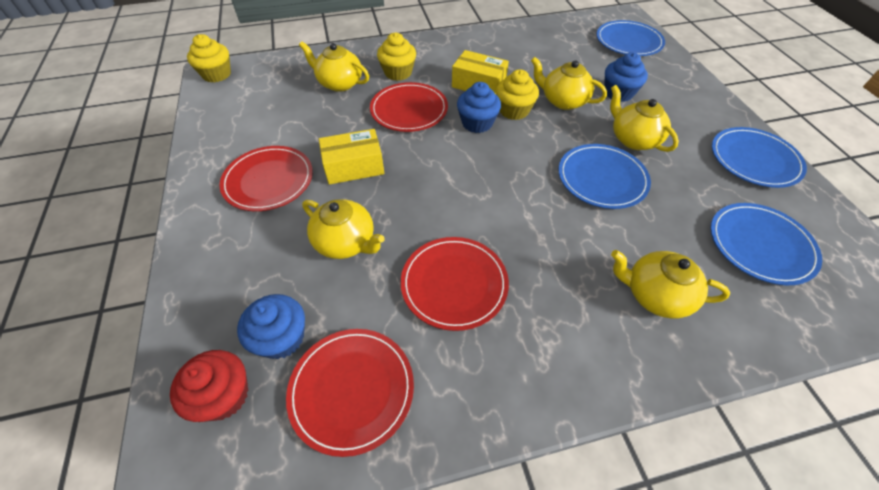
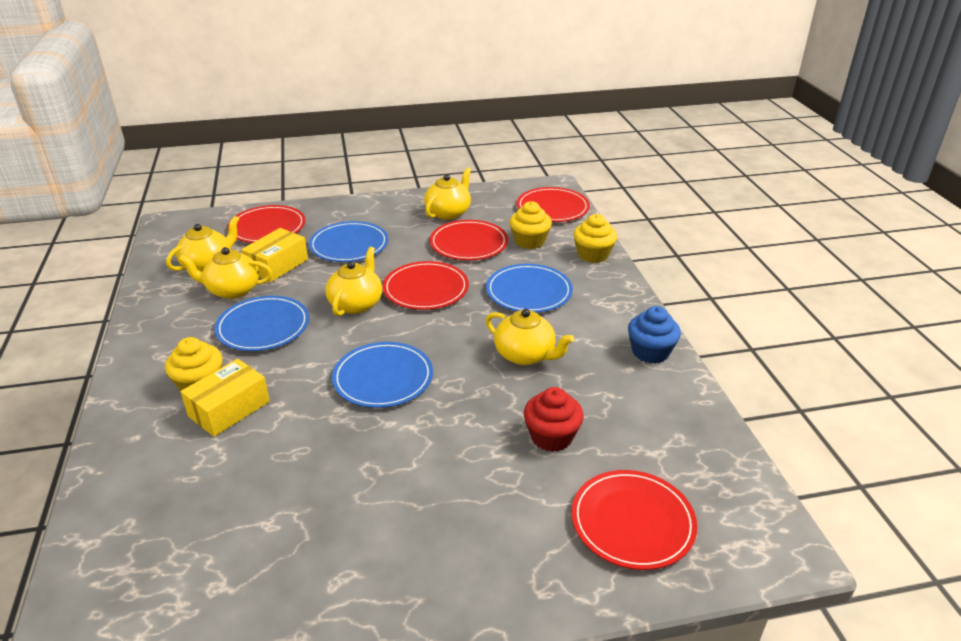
blue cupcake: [237,294,305,359] [457,82,501,133] [605,52,648,102] = 3 -> [628,306,681,364] = 1
red plate: [220,146,313,211] [286,329,414,457] [370,82,448,132] [401,237,509,331] = 4 -> [227,205,305,243] [383,261,469,310] [430,220,508,260] [517,187,590,222] [571,470,697,570] = 5

